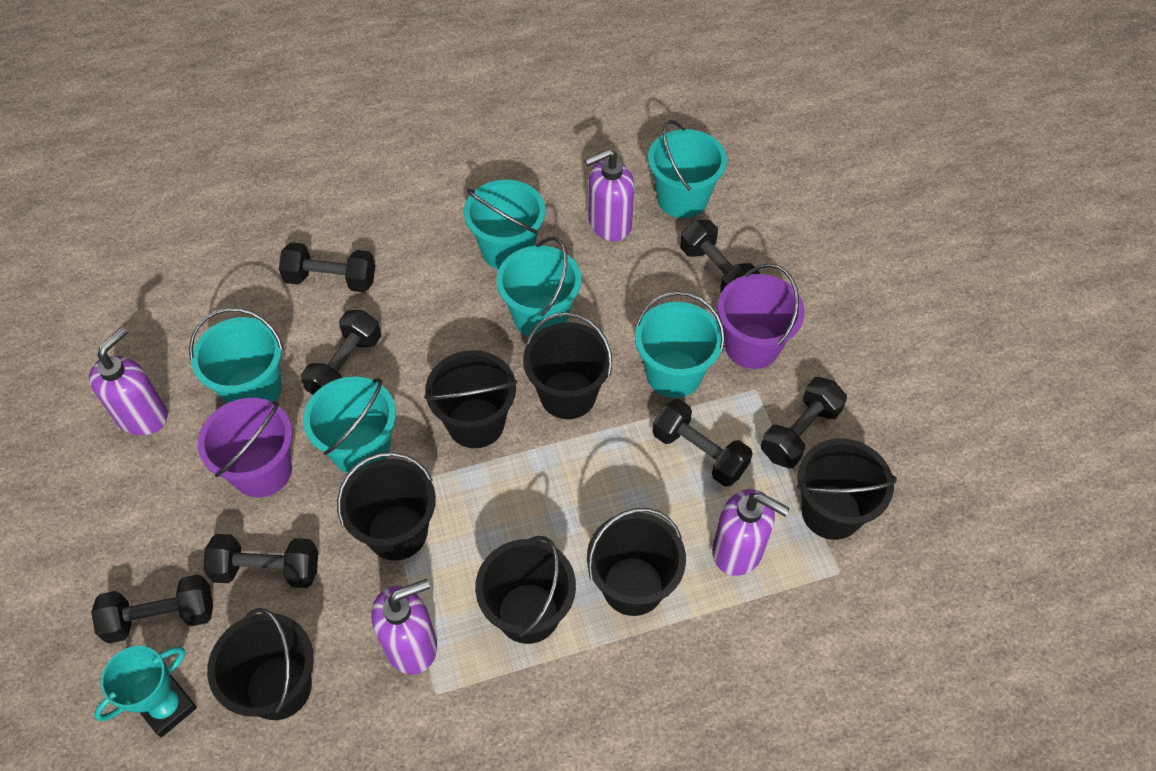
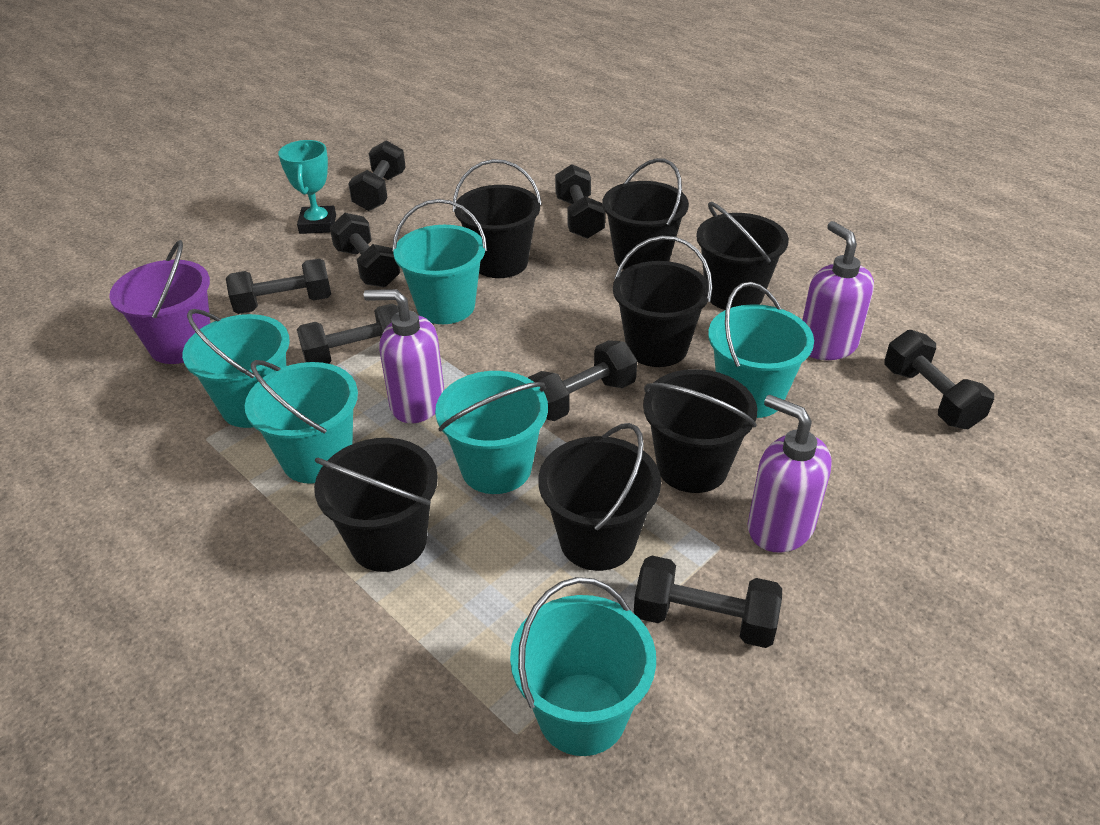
black dumbbell: [91,574,213,644] [203,534,318,588] [279,242,375,292] [301,310,381,395] [653,399,753,487] [680,220,760,292] [761,377,847,468] = 7 -> [226,258,331,314] [297,304,399,364] [330,213,400,288] [348,140,406,211] [528,340,637,421] [555,164,605,239] [634,556,782,648] [884,330,994,429] = 8
purple bucket: [198,398,293,497] [717,264,805,369] = 2 -> [109,240,210,364] = 1
purple soap dispenser: [89,327,168,435] [371,579,437,674] [585,148,635,241] [712,489,790,576] = 4 -> [364,289,444,423] [748,395,832,553] [802,221,874,360] = 3

